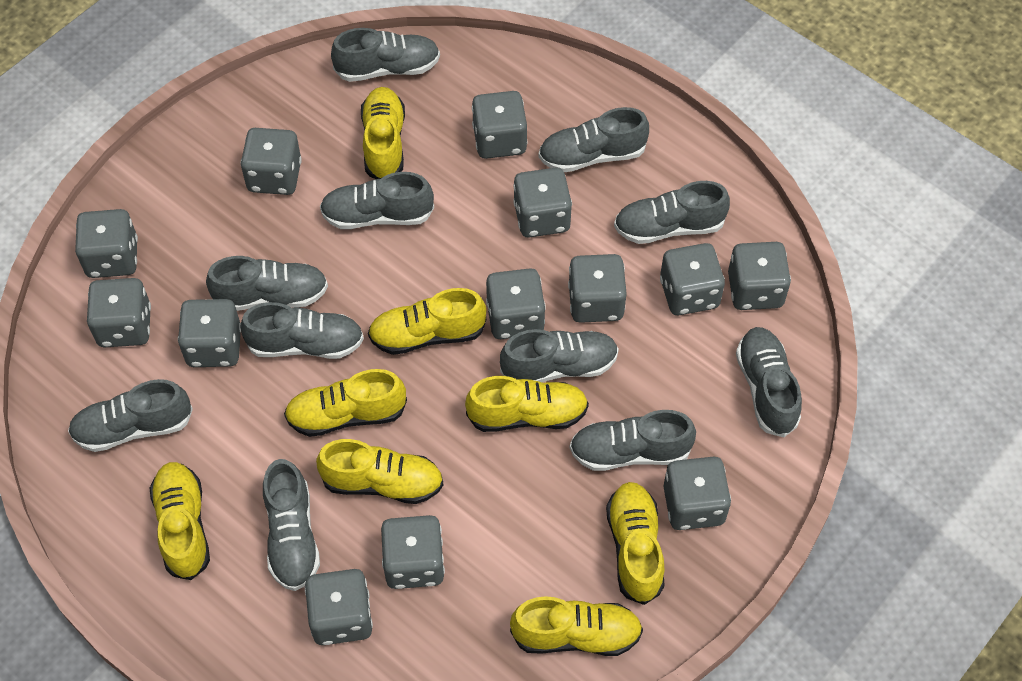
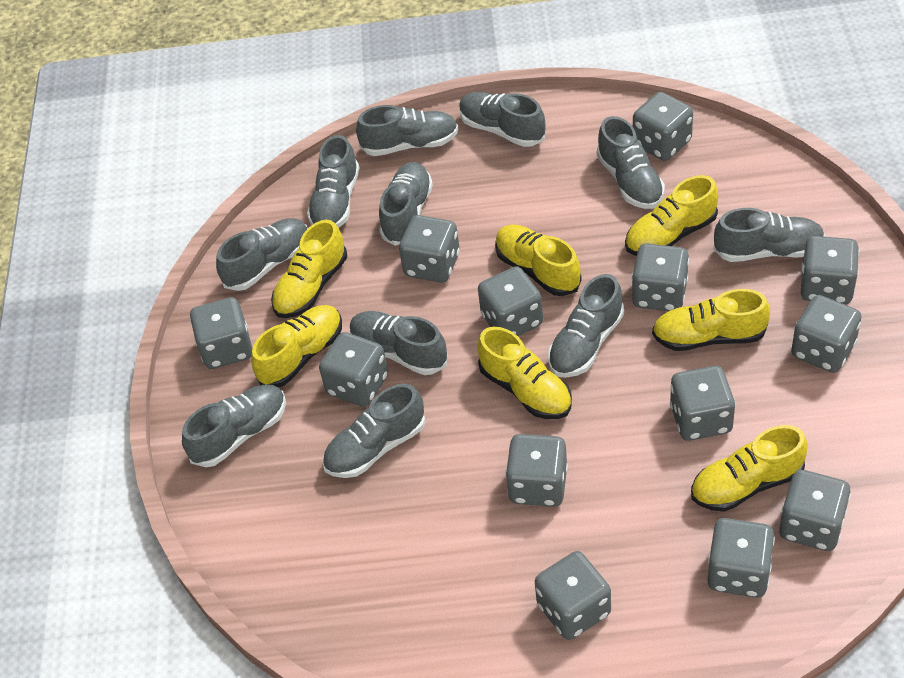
yellow shoe: [149,462,210,580] [284,369,407,437] [316,439,443,504] [361,87,405,179] [368,288,486,355] [465,376,589,432] [510,596,643,656] [606,482,665,605] = 8 -> [251,305,342,387] [271,220,347,318] [477,327,572,419] [495,225,582,296] [625,175,718,256] [652,289,770,351] [691,425,808,512] = 7

